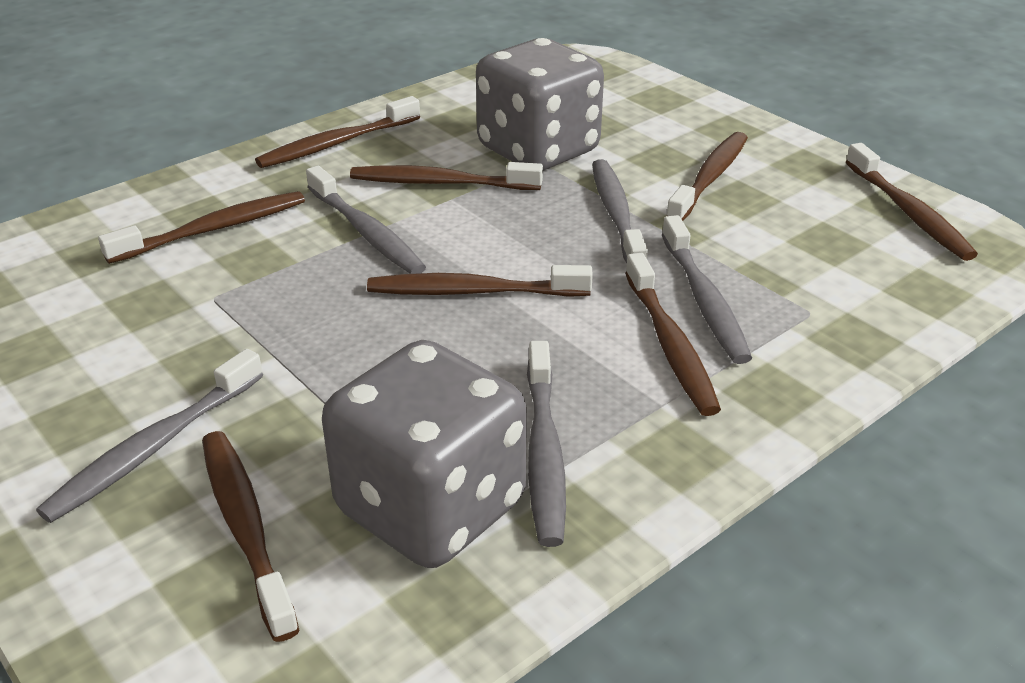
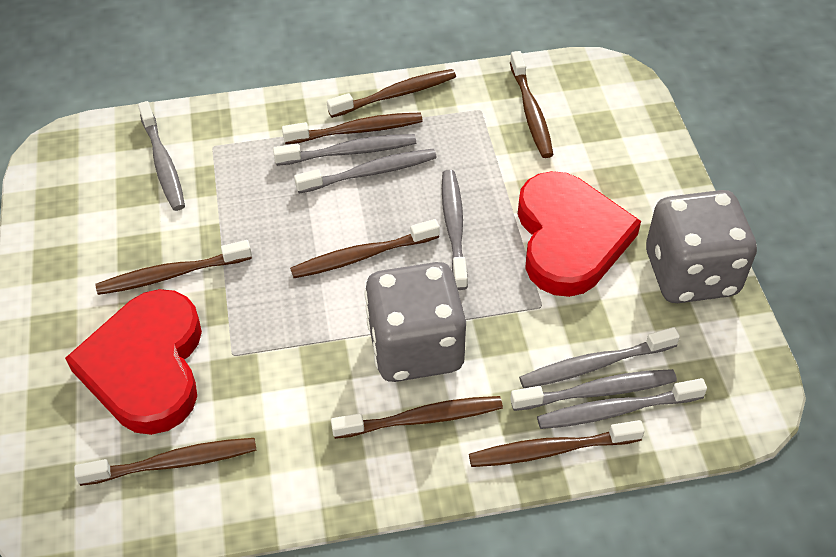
grey toothbrush: [36,349,263,523] [306,166,426,274] [527,341,566,547] [592,159,648,264] [662,215,752,364] = 5 -> [138,101,185,211] [273,134,416,166] [294,149,437,193] [442,170,468,290] [510,369,677,411] [519,327,680,388] [537,378,707,429] = 7
red heart: none = 0 -> [65,289,202,435] [518,171,641,297] = 2

